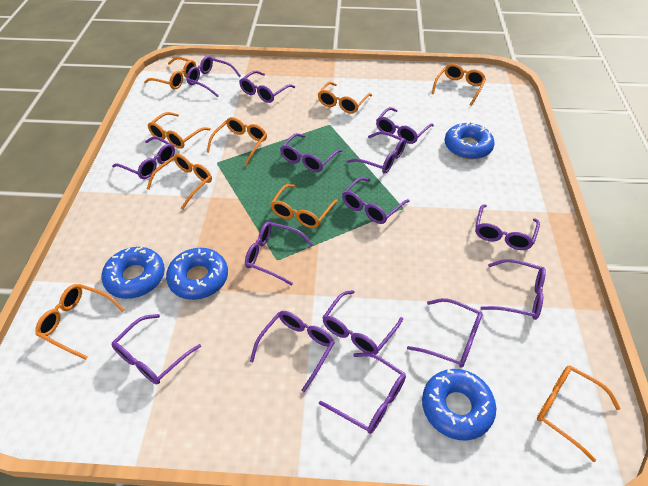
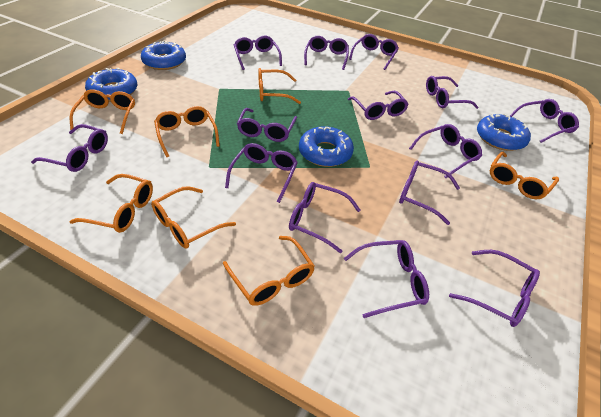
orange glasses: [35,284,125,360] [144,57,196,90] [147,112,211,149] [147,154,212,210] [207,117,267,166] [271,184,338,228] [318,82,372,114] [432,64,486,106] [537,365,621,462] = 9 -> [69,174,153,233] [70,89,135,134] [151,186,236,249] [154,106,220,157] [223,236,315,306] [258,68,301,104] [490,152,559,199] = 7
purple glasses: [111,314,201,385] [112,136,175,179] [186,56,241,97] [239,71,295,103] [245,222,313,286] [250,311,335,392] [280,133,342,172] [319,353,406,434] [322,290,403,355] [342,177,409,224] [347,131,406,174] [376,107,434,144] [407,298,483,368] [475,204,540,250] [481,259,546,320] = 15 -> [31,124,108,172] [225,143,298,203] [234,36,282,70] [237,108,297,142] [289,182,360,253] [304,36,349,70] [344,240,429,318] [348,91,408,120] [349,34,399,70] [399,160,460,225] [409,124,482,178] [426,76,478,109] [449,250,540,327] [510,99,579,143] = 14

